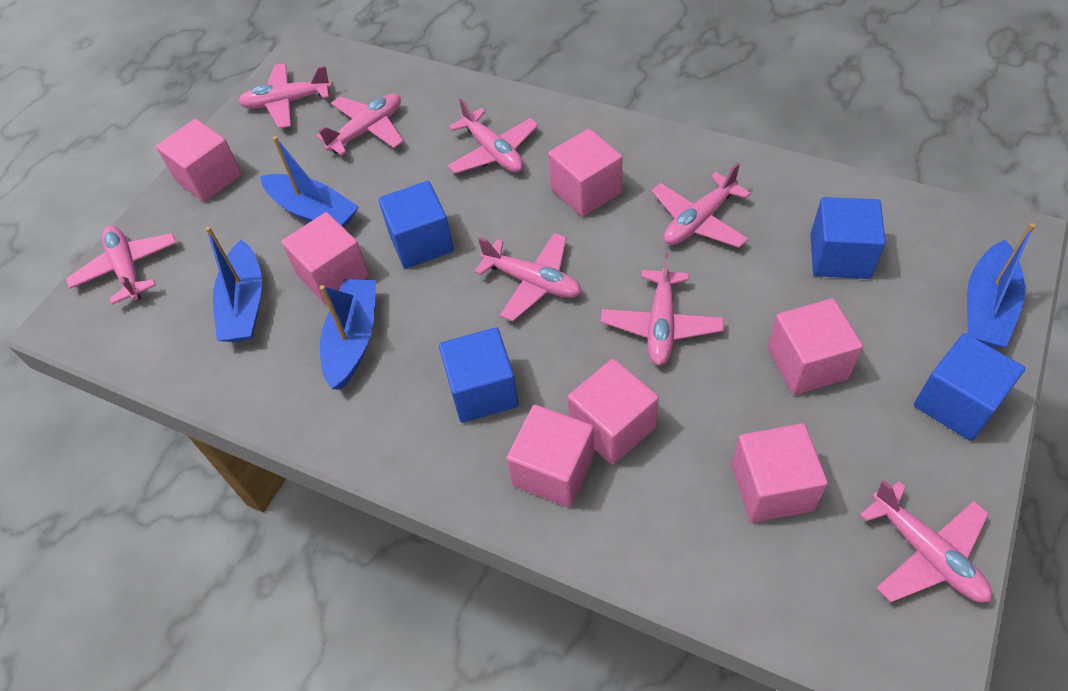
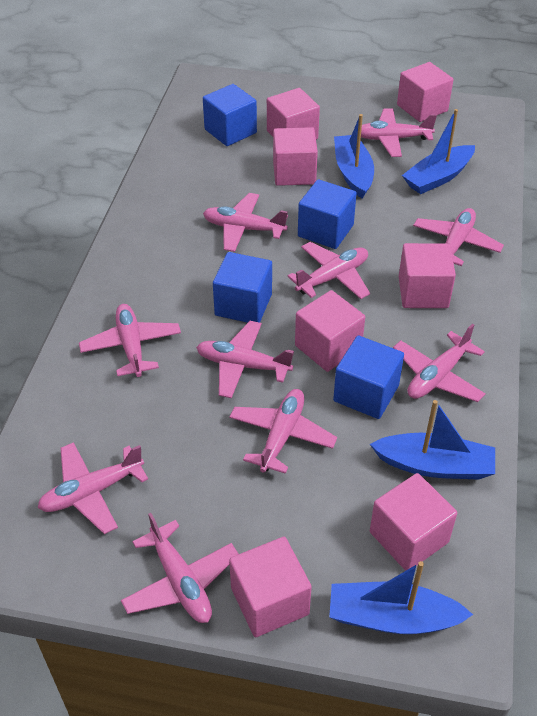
pink plane: [66,225,177,305] [238,63,332,129] [316,94,404,156] [447,98,538,174] [474,233,582,322] [601,252,724,366] [652,163,751,248] [860,480,992,603] = 8 -> [38,442,148,534] [79,304,181,377] [121,513,238,623] [196,321,294,398] [203,193,288,252] [229,389,337,474] [288,242,370,299] [361,108,437,157] [393,324,486,402] [413,208,504,266] = 10

